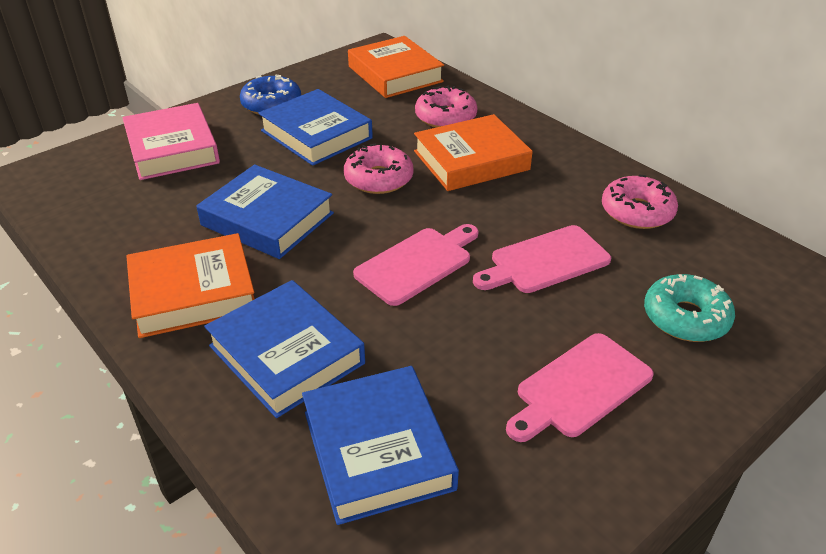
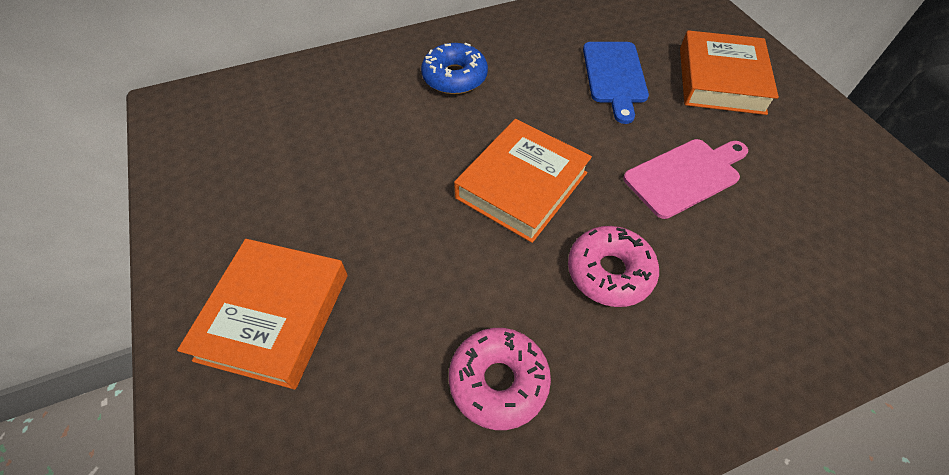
blue book: [196,164,334,259] [204,280,365,418] [258,89,373,166] [302,366,459,525] = 4 -> none = 0
blue cutting board: none = 0 -> [583,42,649,124] = 1
pink book: [122,103,220,180] = 1 -> none = 0
pink cutting board: [353,224,479,306] [473,225,611,293] [506,333,654,442] = 3 -> [623,139,748,219] = 1
pink donut: [344,143,413,194] [415,85,477,128] [602,174,678,229] = 3 -> [449,328,551,430] [568,226,659,307] = 2
turquoise donut: [644,274,735,342] = 1 -> none = 0

